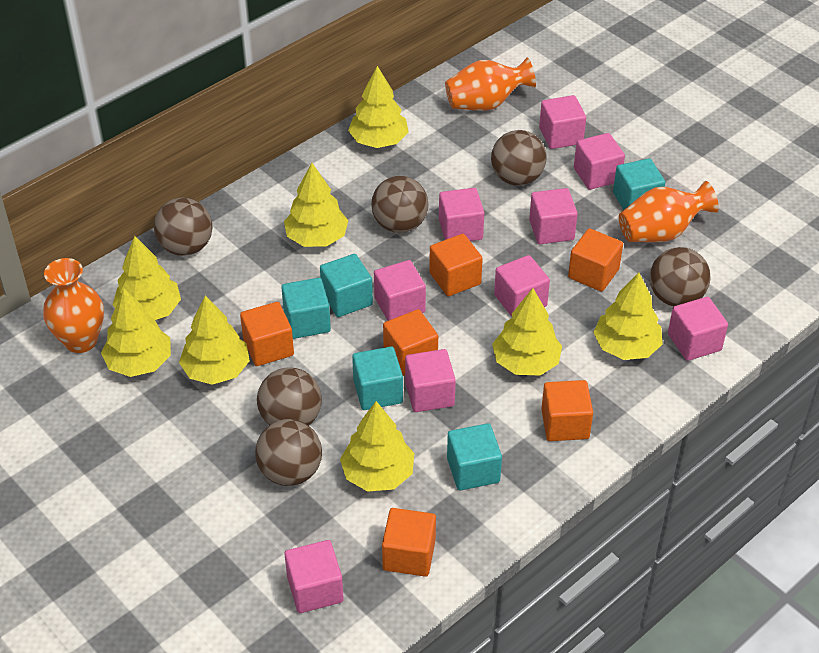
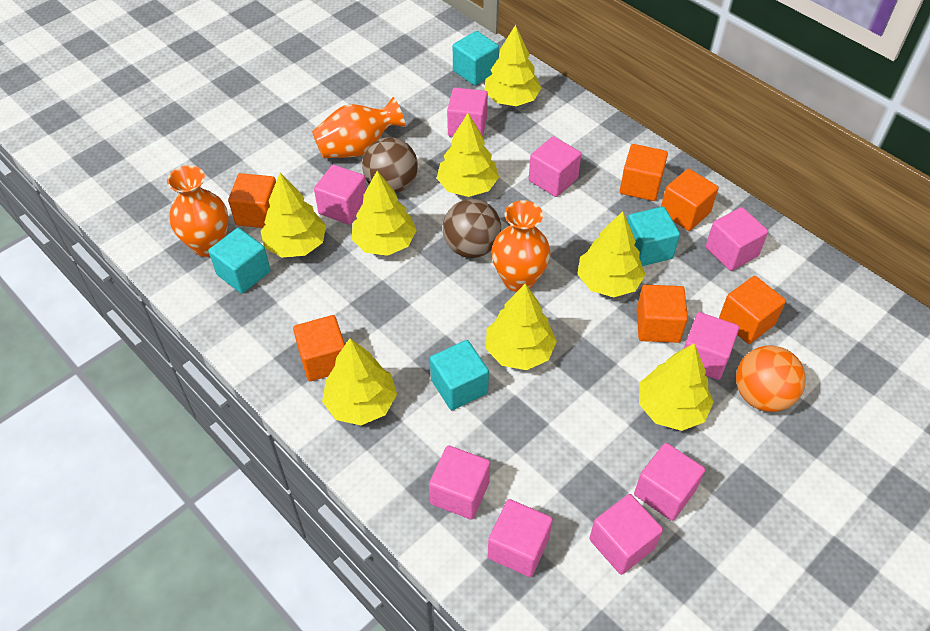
brown ball: [154,198,212,256] [255,419,322,486] [257,367,322,426] [371,176,428,233] [491,130,547,186] [650,247,711,306] = 6 -> [362,137,418,193] [443,199,501,258] = 2
orange ball: none = 0 -> [736,346,806,412] = 1
turquoise cube: [281,278,331,339] [320,254,373,317] [352,346,403,410] [447,423,502,491] [613,158,665,210] = 5 -> [208,228,271,294] [430,340,489,410] [453,31,499,86] [627,207,680,266] = 4

